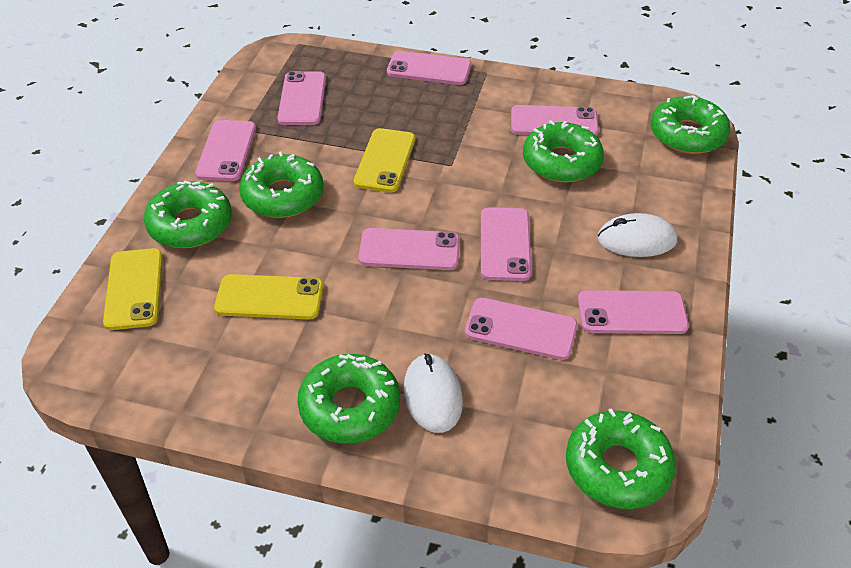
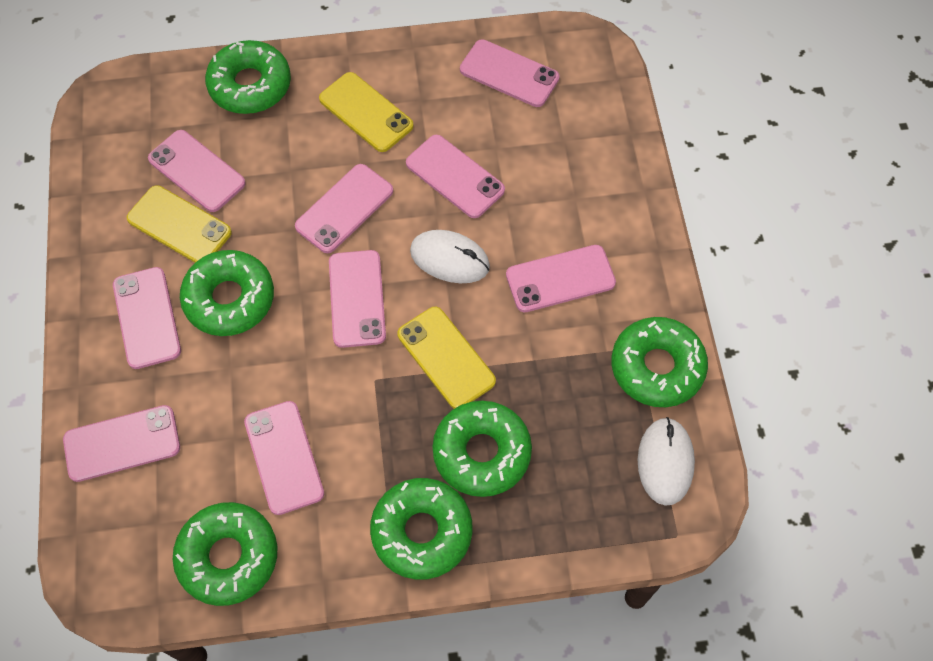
pink phone: [195,120,256,181] [277,71,326,125] [358,228,460,270] [387,51,471,85] [465,298,578,360] [481,207,532,281] [511,105,599,136] [578,290,689,334] = 8 -> [63,405,180,482] [113,267,181,369] [148,130,246,212] [244,401,324,515] [295,164,393,253] [329,250,386,348] [406,135,505,218] [460,39,560,107] [506,245,616,312] = 9

